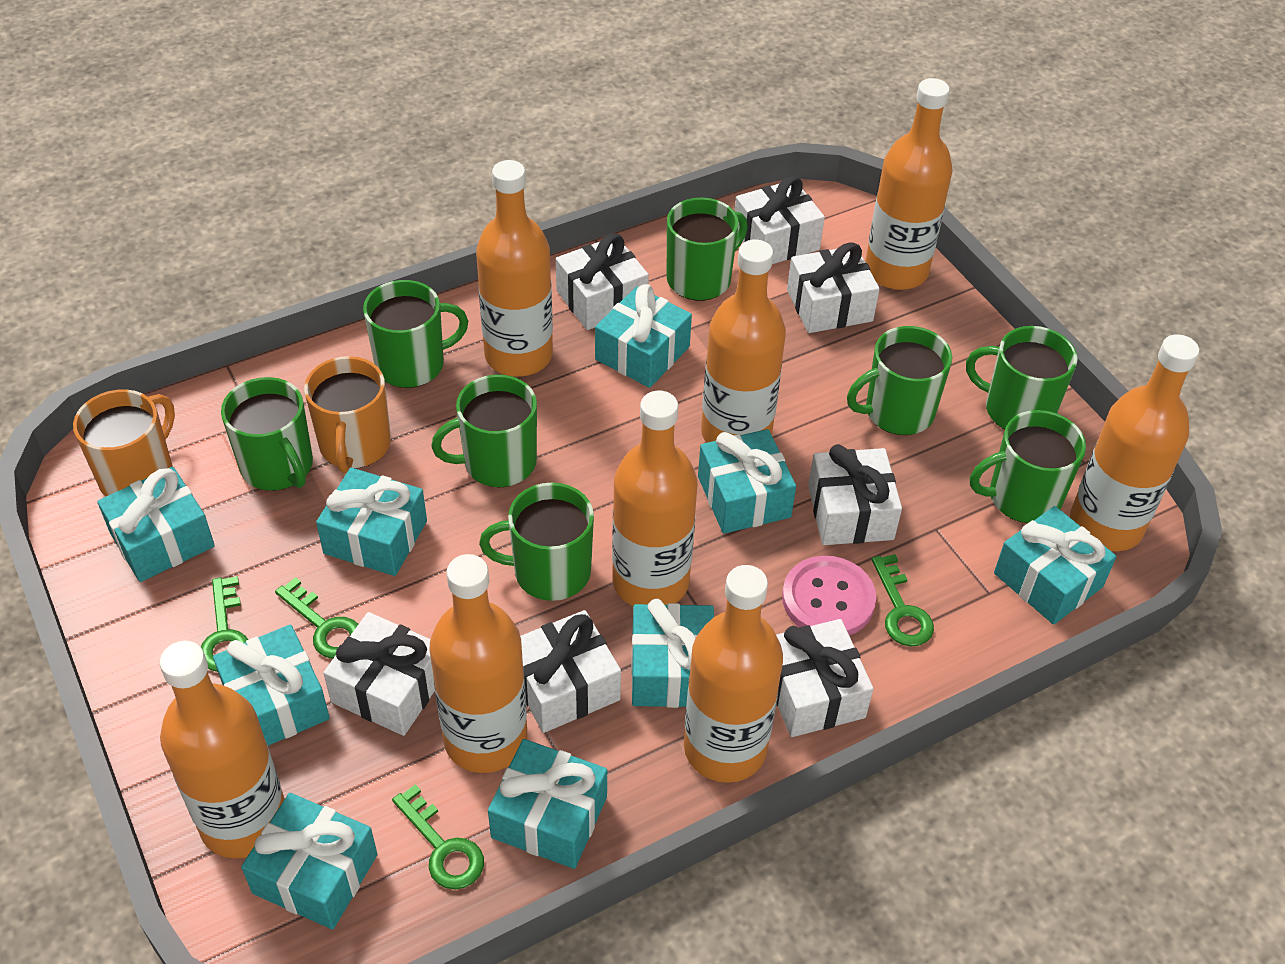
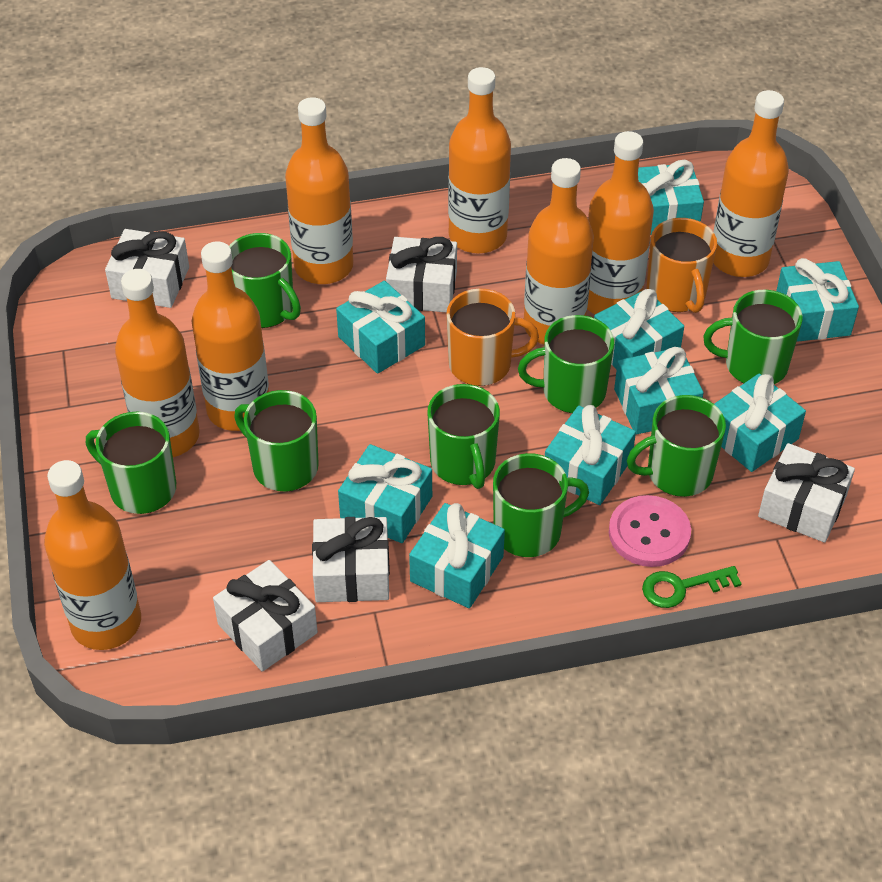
green key: [201,576,248,672] [275,577,358,659] [392,784,484,889] [872,554,934,647] = 4 -> [642,566,742,608] = 1
white gift: [323,612,435,736] [520,610,621,733] [556,233,649,330] [735,176,825,264] [776,619,874,737] [787,242,880,333] [808,444,902,545] = 7 -> [105,229,189,308] [213,560,318,672] [312,517,390,602] [386,237,457,312] [758,443,855,542] = 5

